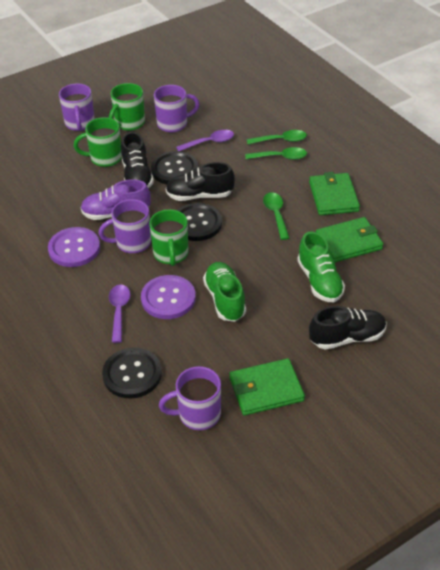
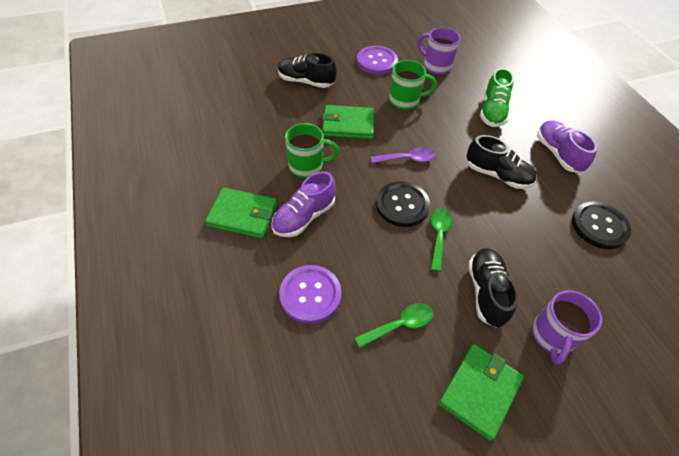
black button: [102,348,162,398] [151,151,198,184] [177,203,222,241] = 3 -> [376,181,430,227] [572,202,631,249] = 2
green mug: [74,117,122,167] [109,83,145,131] [149,209,188,266] = 3 -> [285,123,339,178] [389,60,436,110] = 2
green shoe: [203,262,246,322] [297,231,345,302] = 2 -> [480,68,514,127] = 1
green spoon: [245,147,307,160] [247,130,307,144] [263,193,289,240] = 3 -> [355,303,433,348] [431,208,453,272] = 2
purple mug: [59,83,95,131] [98,199,151,253] [154,85,200,132] [159,366,221,430] = 4 -> [418,27,460,75] [532,290,602,365] = 2
purple shoe: [80,180,151,220] = 1 -> [271,171,336,237] [537,120,597,173] = 2
purple spoon: [109,285,130,343] [176,130,234,151] = 2 -> [371,147,436,163] = 1

